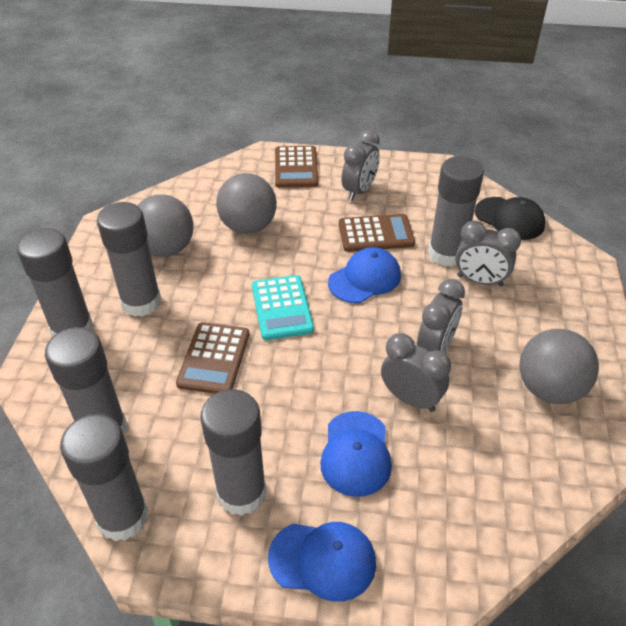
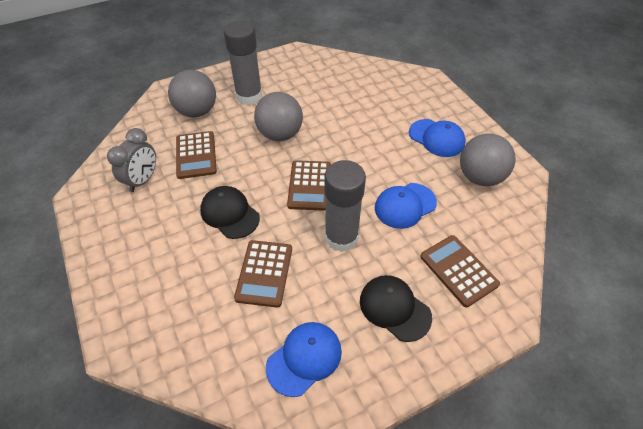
black cap: [475,197,546,240] = 1 -> [200,186,260,239] [360,275,432,342] = 2
brown calculator: [176,322,249,394] [275,146,318,188] [339,214,415,252] = 3 -> [176,131,217,179] [234,240,292,308] [287,160,331,211] [420,235,500,307] = 4
grey clock: [342,130,380,201] [381,333,451,412] [417,279,465,353] [455,221,521,287] = 4 -> [107,128,156,192] = 1
grey glue stick: [17,228,94,337] [45,327,127,437] [60,414,149,541] [97,202,162,317] [200,389,267,516] [428,156,484,267] = 6 -> [224,21,263,105] [324,160,366,252] = 2
turquoise calculator: [252,275,314,340] = 1 -> none = 0

